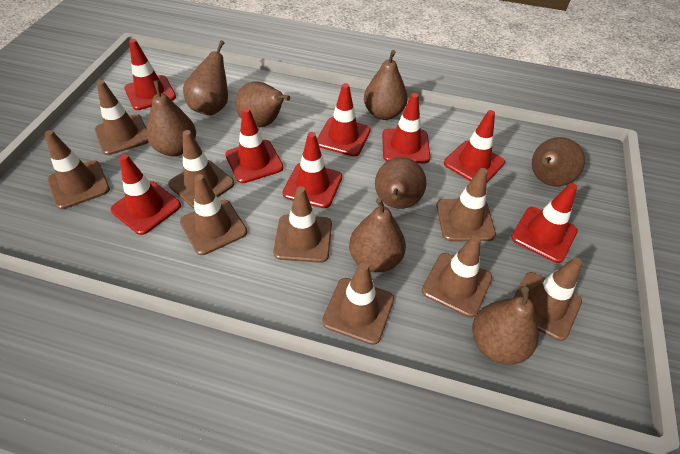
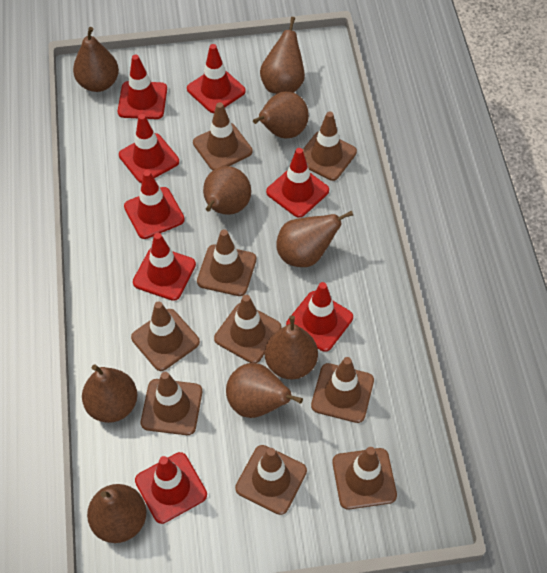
brown pear: [146,80,196,156] [183,40,228,115] [235,81,290,128] [349,198,406,273] [364,50,408,120] [375,157,426,209] [472,287,539,365] [532,137,585,186] = 8 -> [73,27,119,92] [82,364,137,423] [87,484,147,543] [203,166,251,215] [226,363,303,418] [253,91,309,138] [260,17,305,94] [265,316,318,379] [276,210,353,267] = 9

